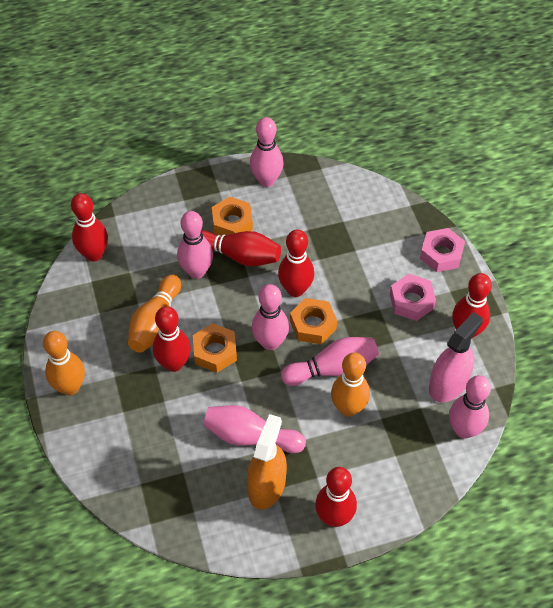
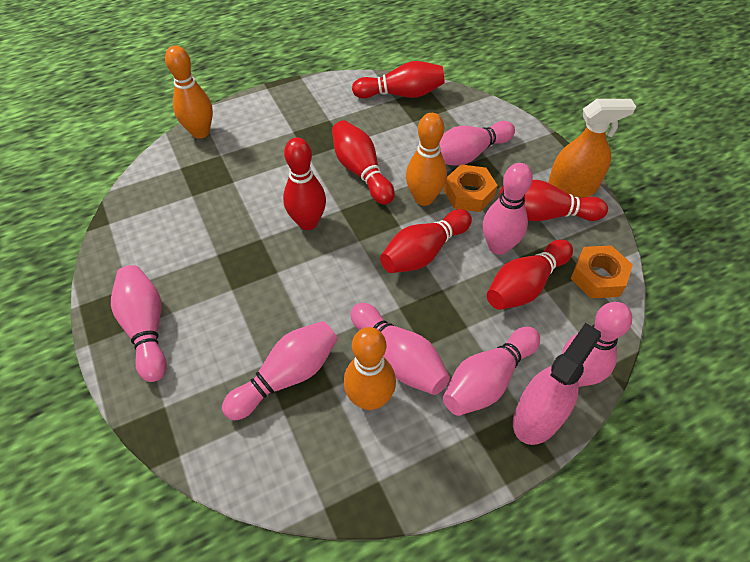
orange nut: [193,323,237,373] [212,197,253,236] [290,298,337,344] = 3 -> [444,164,498,212] [571,245,633,298] = 2
pink bowling pin: [177,211,213,279] [203,405,306,453] [250,117,284,187] [252,284,289,350] [281,337,379,386] [449,375,491,439] = 6 -> [111,265,167,382] [222,321,338,420] [351,303,450,395] [440,121,515,166] [443,327,540,416] [483,163,533,255] [562,302,632,387] = 7
pink nut: [390,274,436,321] [420,228,465,272] = 2 -> none = 0

